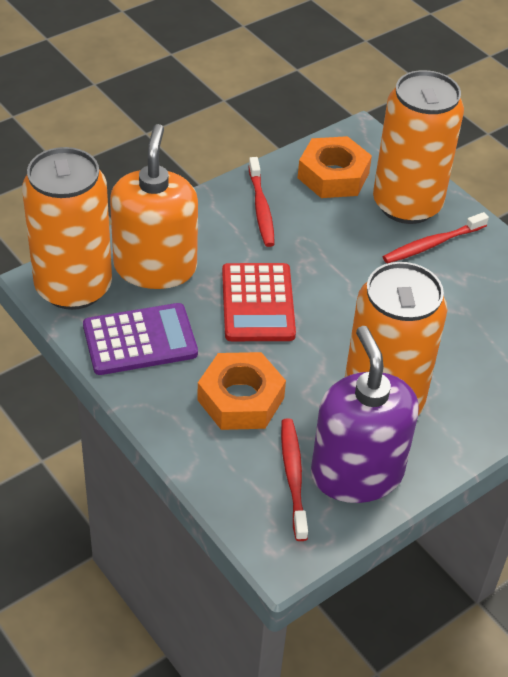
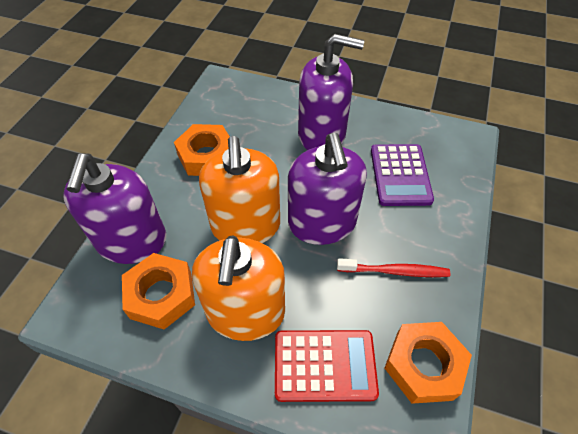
orange can: [22,147,112,310] [345,262,447,416] [373,70,464,224] = 3 -> none = 0
orange nut: [197,352,286,430] [298,136,372,198] = 2 -> [122,253,195,329] [174,124,230,176] [385,322,472,404] = 3
orange soap dispenser: [110,124,198,289] = 1 -> [192,235,285,341] [199,136,280,243] = 2
purple soap dispenser: [311,326,419,503] = 1 -> [63,153,166,264] [288,133,367,245] [298,34,364,150] = 3
red toothbrush: [249,157,275,247] [281,418,308,541] [383,212,489,264] = 3 -> [337,258,450,277] = 1

